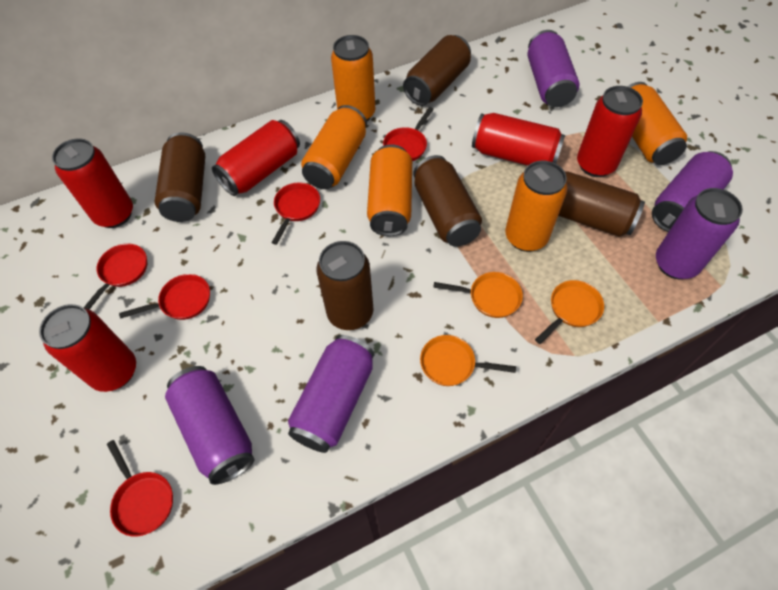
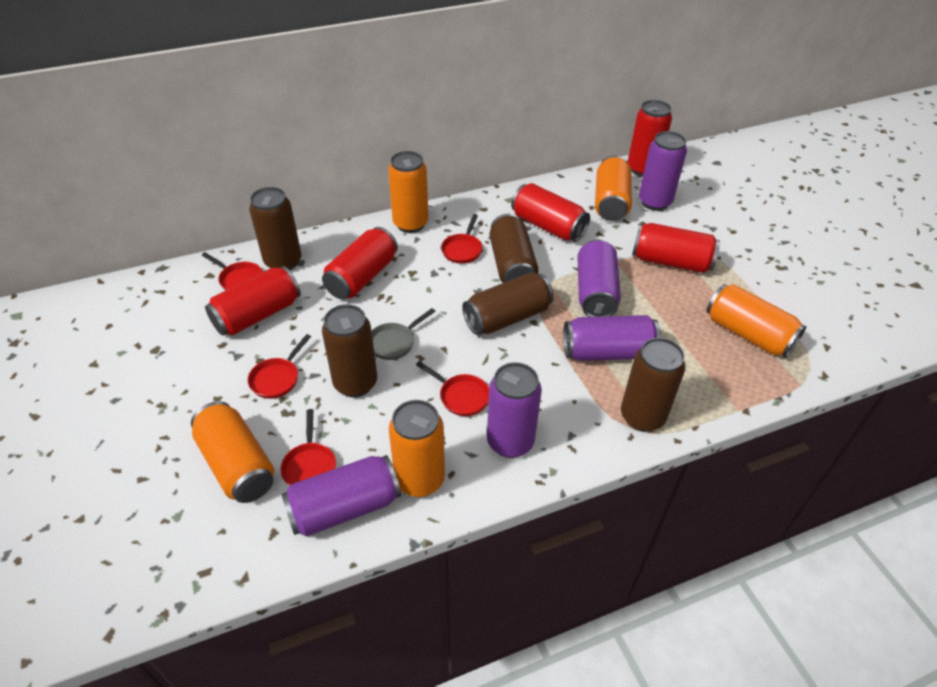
grey pan: none = 0 -> [372,308,435,360] = 1
orange pan: [420,335,516,386] [433,272,523,318] [535,280,604,344] = 3 -> none = 0

